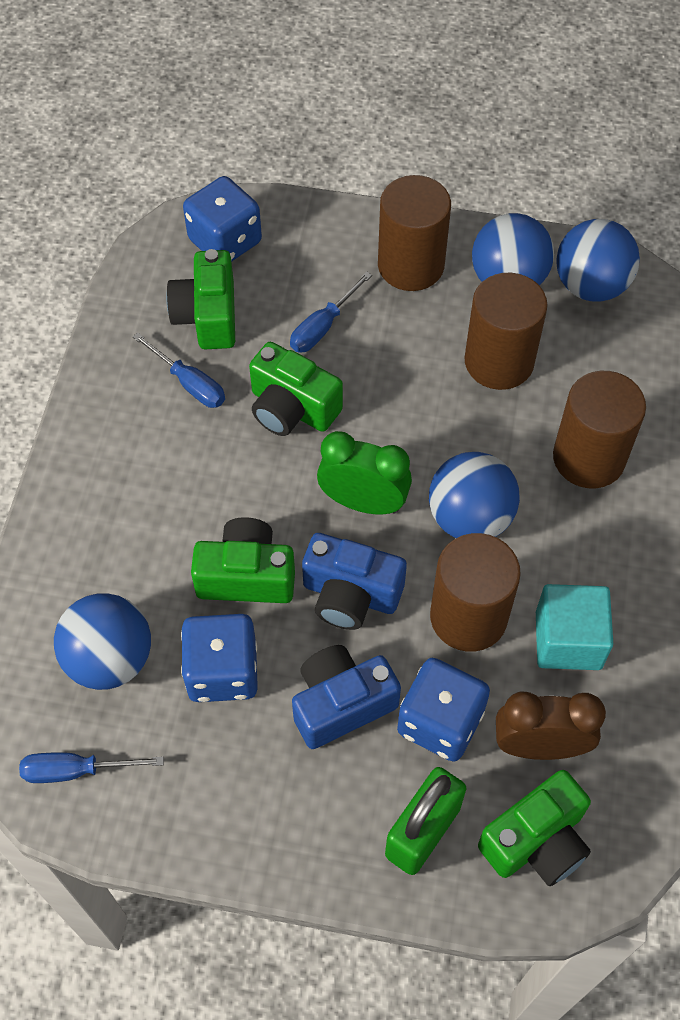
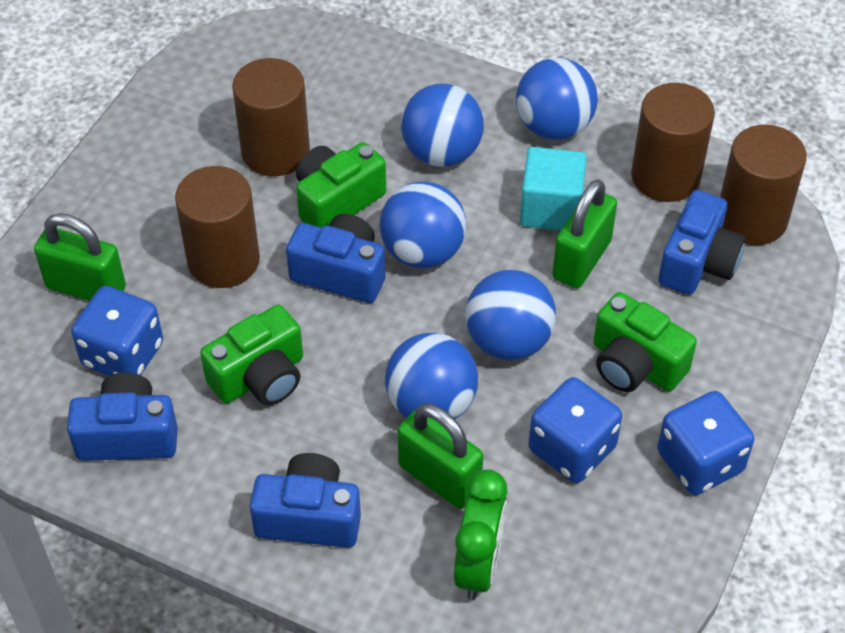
blue ball: [54,593,151,690] [429,452,520,538] [472,213,554,285] [556,219,640,302] = 4 -> [380,181,466,268] [385,333,478,419] [401,84,484,167] [465,270,556,360] [516,58,598,140] = 5
blue camera: [292,645,401,749] [302,533,407,630] = 2 -> [67,372,178,461] [250,453,361,548] [286,214,385,303] [658,190,746,295] = 4
blue screwdriver: [19,752,164,783] [133,332,225,408] [290,271,372,353] = 3 -> none = 0
brown clock: [496,692,606,760] = 1 -> none = 0
green camera: [166,249,235,349] [191,517,295,603] [249,342,343,436] [478,770,591,886] = 4 -> [200,305,303,405] [296,142,386,228] [593,292,697,392] = 3
green padlock: [385,767,467,875] = 1 -> [34,213,126,301] [398,403,483,509] [552,180,617,288] = 3

